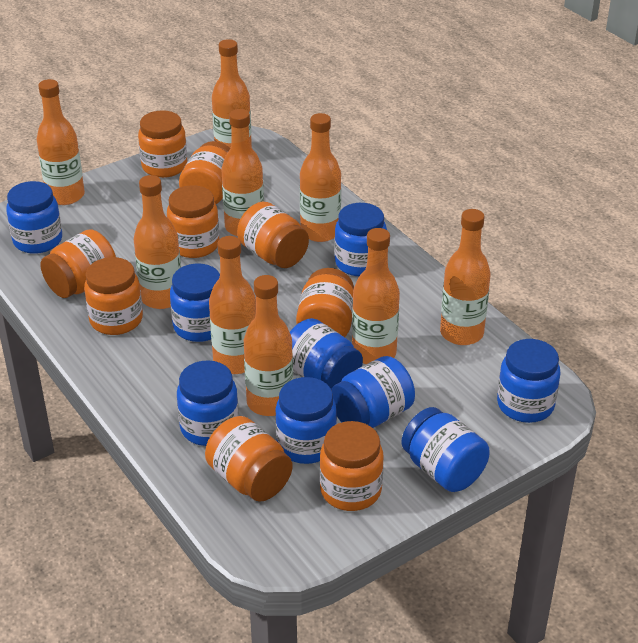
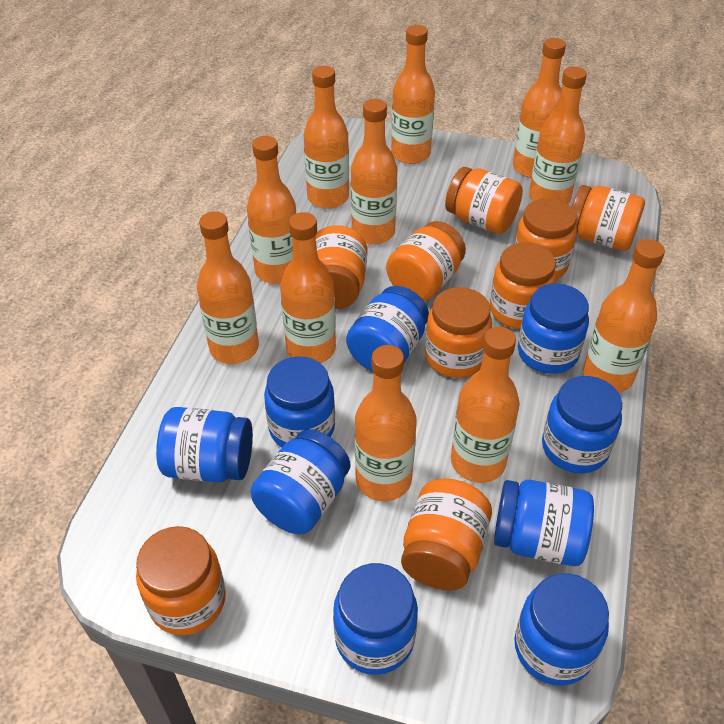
orange bottle: [36,79,85,205] [134,175,181,309] [209,236,256,374] [212,39,252,148] [221,109,264,236] [244,275,293,416] [300,113,341,242] [352,228,400,364] [440,209,491,345] = 9 -> [197,211,259,364] [247,136,296,284] [280,212,336,363] [304,66,349,209] [351,99,398,244] [355,345,417,501] [391,25,435,164] [451,326,520,483] [513,38,566,178] [529,66,587,204] [583,239,665,393] = 11

